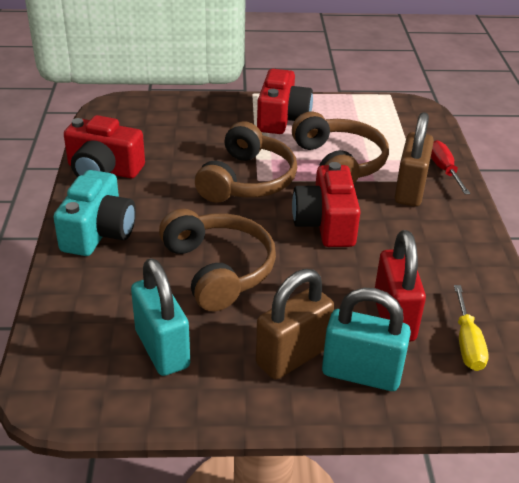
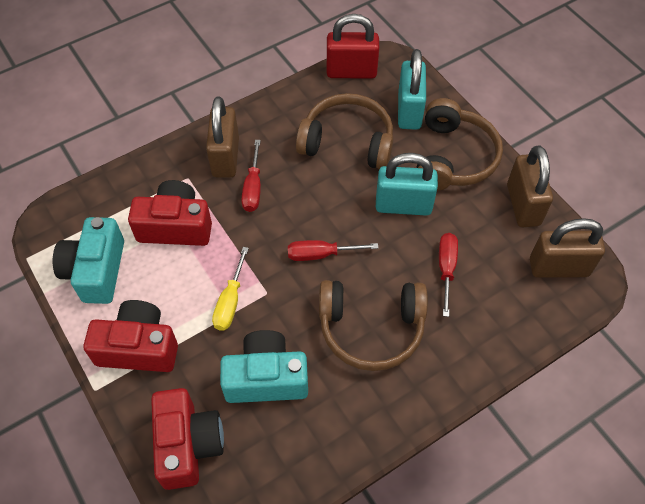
brown padlock: [256,269,334,380] [395,112,434,207] = 2 -> [206,97,239,178] [507,145,553,227] [530,218,605,278] = 3
red screwdriver: [431,140,470,194] = 1 -> [241,140,261,212] [288,240,379,261] [439,233,458,317] = 3
turquoise camera: [53,170,136,256] = 1 -> [53,217,124,304] [220,330,308,403] = 2

